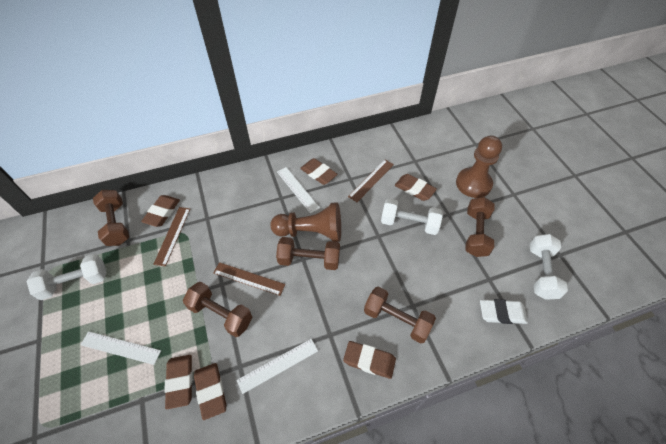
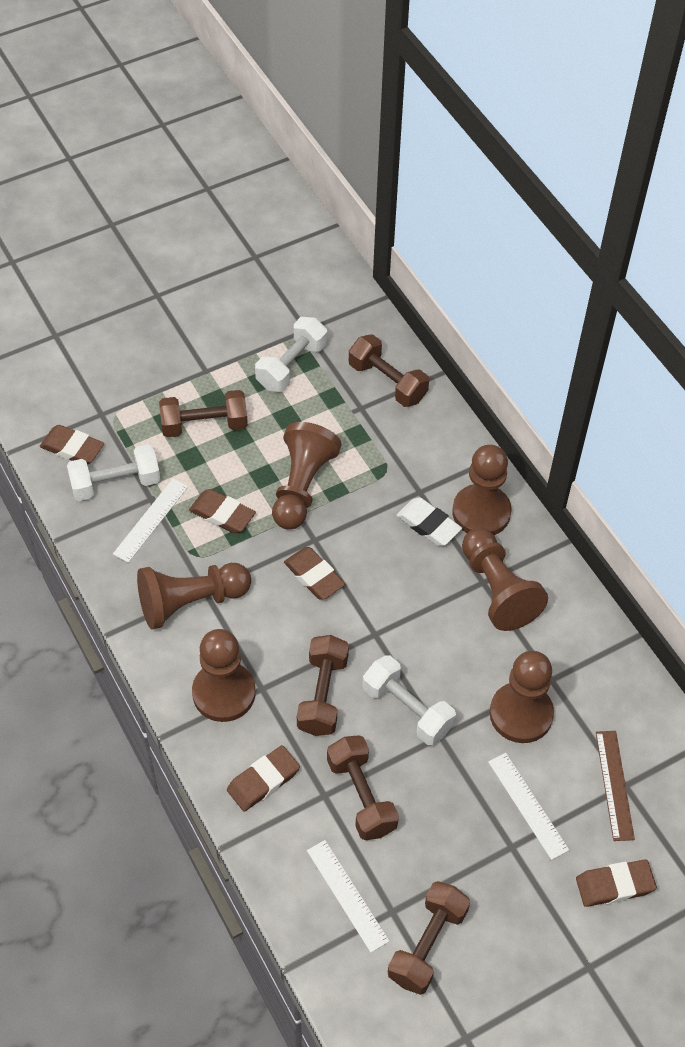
brown eraser: [141,195,180,227] [164,355,193,409] [194,363,226,420] [300,158,338,185] [343,341,396,379] [395,174,437,201] = 6 -> [40,425,104,465] [189,489,256,534] [227,745,300,811] [284,547,345,600] [576,859,657,907] = 5
brown pawn: [270,202,341,242] [456,136,502,198] = 2 -> [137,563,251,630] [192,629,256,722] [272,422,341,529] [452,445,512,535] [462,528,548,631] [490,651,554,743] = 6
brown ruler: [153,207,190,267] [213,262,285,296] [348,160,394,202] = 3 -> [596,731,635,841] = 1

